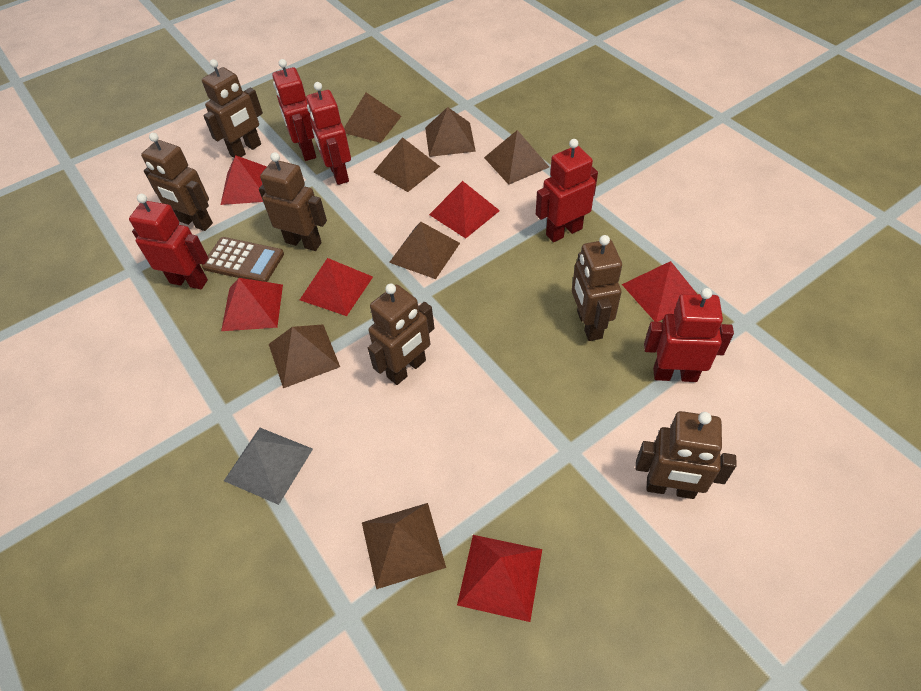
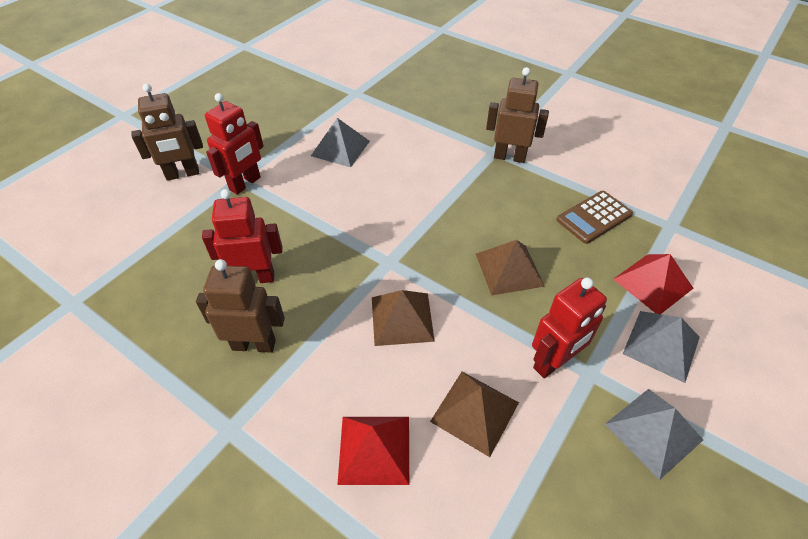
brown pyramid: [269,324,340,388] [344,92,402,143] [362,503,446,589] [374,137,440,192] [389,222,460,279] [425,107,476,157] [484,130,549,185] = 7 -> [372,290,435,346] [430,372,519,457] [476,240,545,296] = 3
brown robot: [141,133,213,231] [202,59,263,158] [259,152,327,251] [368,284,434,385] [572,235,622,341] [635,411,737,499] = 6 -> [131,84,203,181] [196,259,285,353] [486,67,549,163] = 3
grey pyramid: [224,428,313,505] = 1 -> [311,118,370,167] [605,389,703,480] [623,311,700,383] = 3
red pyramid: [221,155,267,205] [221,278,283,331] [300,258,373,316] [429,181,500,238] [457,535,542,622] [622,261,697,322] = 6 -> [337,417,409,485] [613,254,693,314] = 2
red robot: [129,194,208,289] [273,59,316,161] [306,82,351,185] [536,139,598,242] [644,288,734,382] = 5 -> [202,189,282,283] [205,93,264,195] [532,278,607,378] = 3

